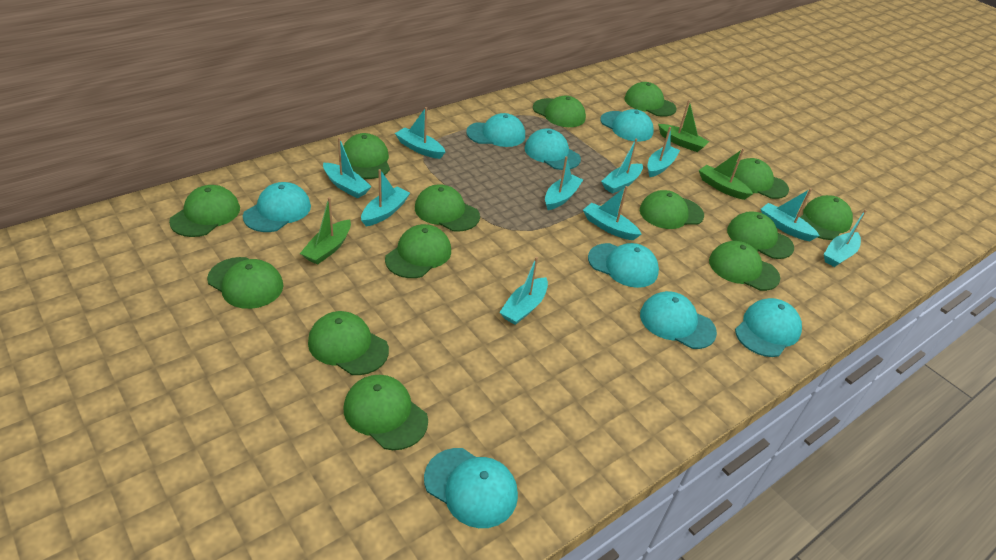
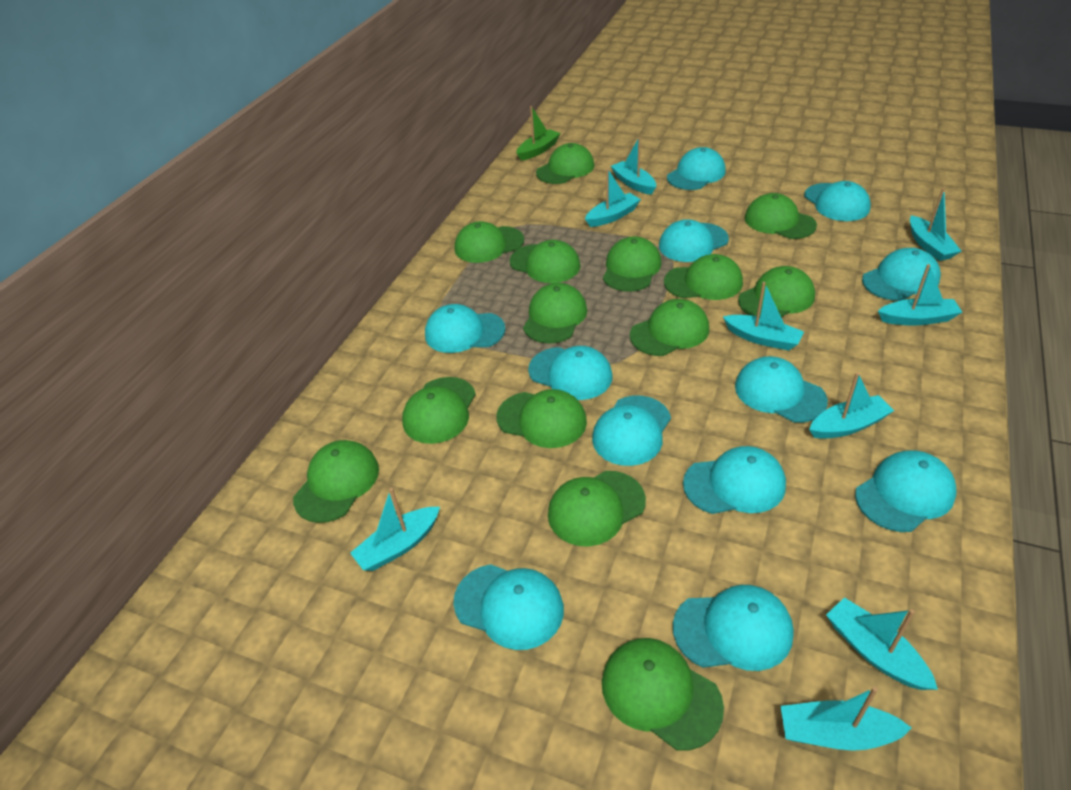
green boat: [300,197,351,265] [658,100,710,152] [699,148,753,200] = 3 -> [517,106,560,161] = 1
turquoise boat: [323,137,372,198] [361,169,410,226] [395,107,445,159] [499,257,548,325] [545,156,583,210] [583,186,641,240] [601,139,643,194] [648,127,680,177] [761,188,820,241] [824,209,867,267] = 10 -> [350,488,440,571] [585,168,641,227] [611,137,656,195] [723,282,804,351] [781,687,912,751] [809,372,894,439] [826,597,938,690] [878,264,962,326] [910,188,961,261] = 9
turquoise cap: [243,182,311,232] [424,448,518,528] [466,113,525,147] [524,129,581,170] [588,243,659,288] [600,109,654,142] [640,291,717,349] [735,298,802,357] = 8 -> [425,304,506,353] [453,564,564,650] [528,346,613,400] [592,396,671,466] [659,219,729,262] [667,147,726,190] [673,585,794,671] [683,446,786,514] [735,356,828,423] [804,181,871,221] [855,451,957,532] [862,248,941,301] = 12

